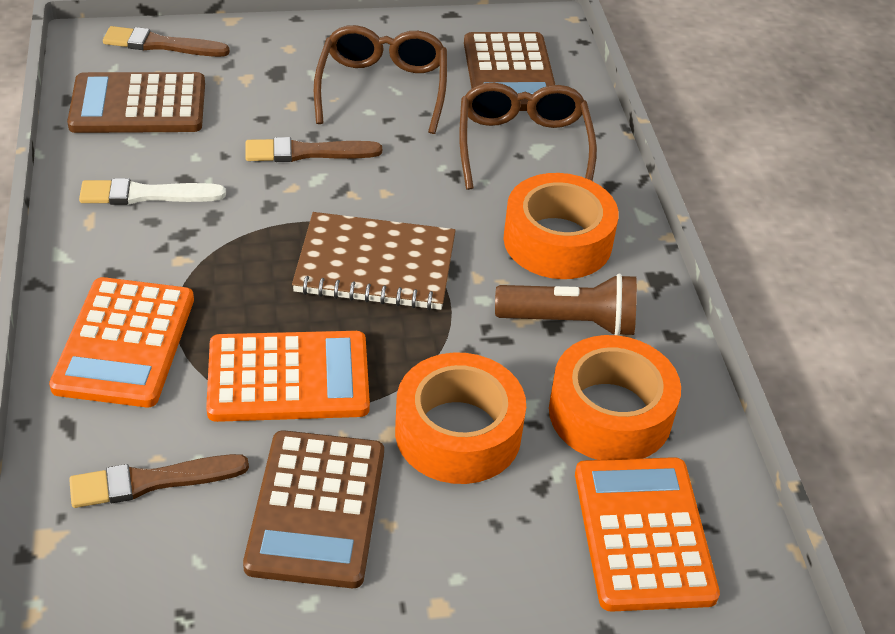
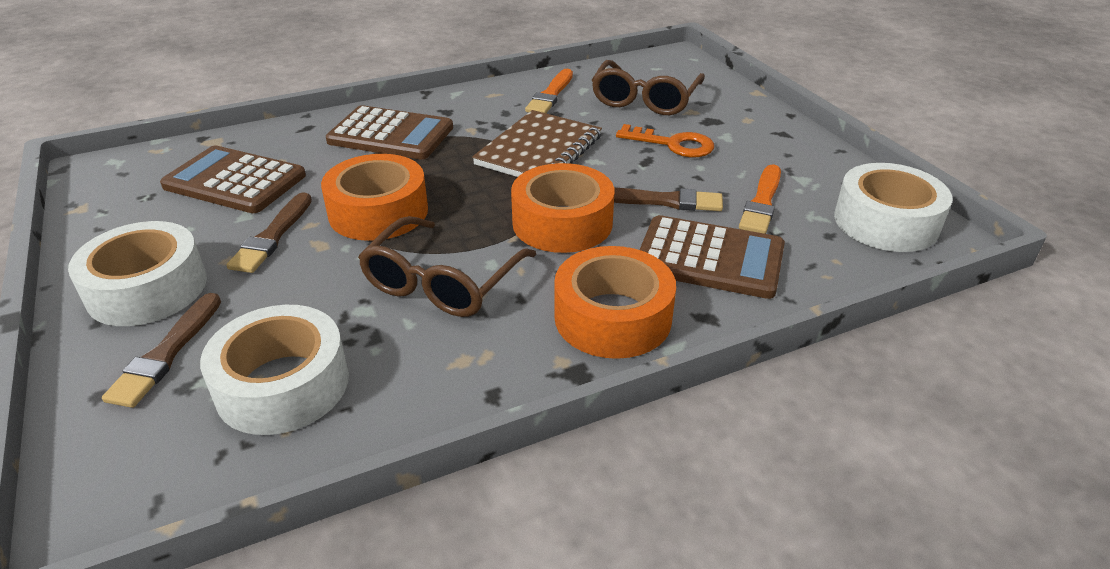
brown flashlight: [495,274,637,336] = 1 -> none = 0
orange brush: none = 0 -> [525,69,573,113] [739,164,781,234] = 2
orange calculator: [49,277,194,407] [206,331,370,422] [575,457,720,612] = 3 -> none = 0
orange key: none = 0 -> [616,124,714,157] = 1
white brush: [79,178,226,205] = 1 -> none = 0
white tape: none = 0 -> [68,221,207,326] [200,305,349,435] [834,163,953,252] = 3

